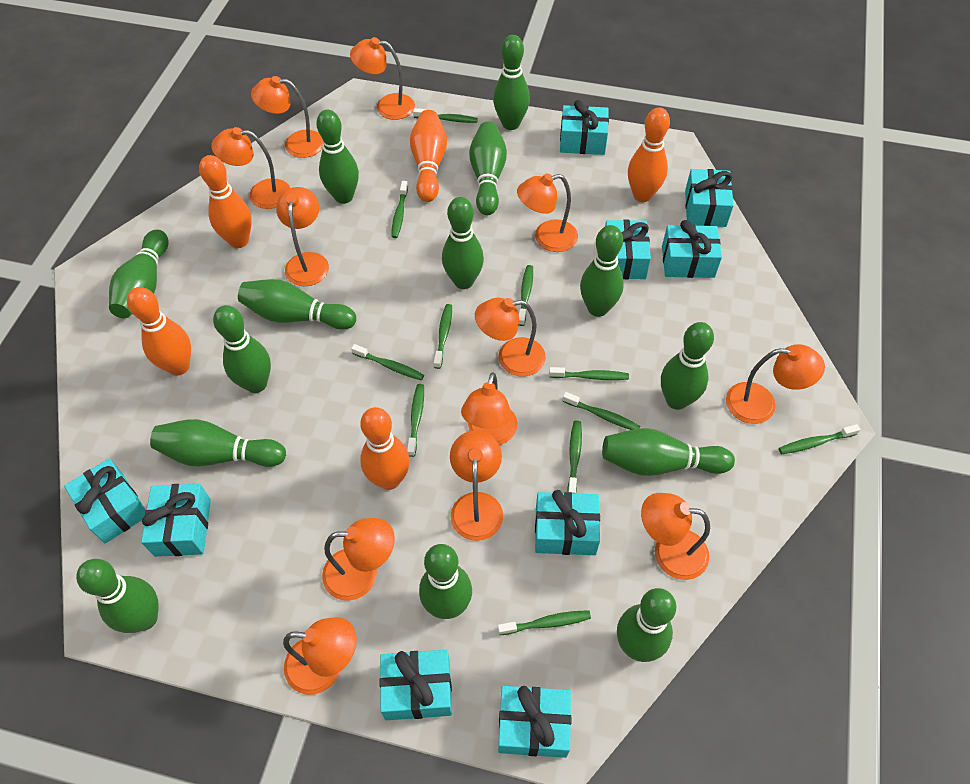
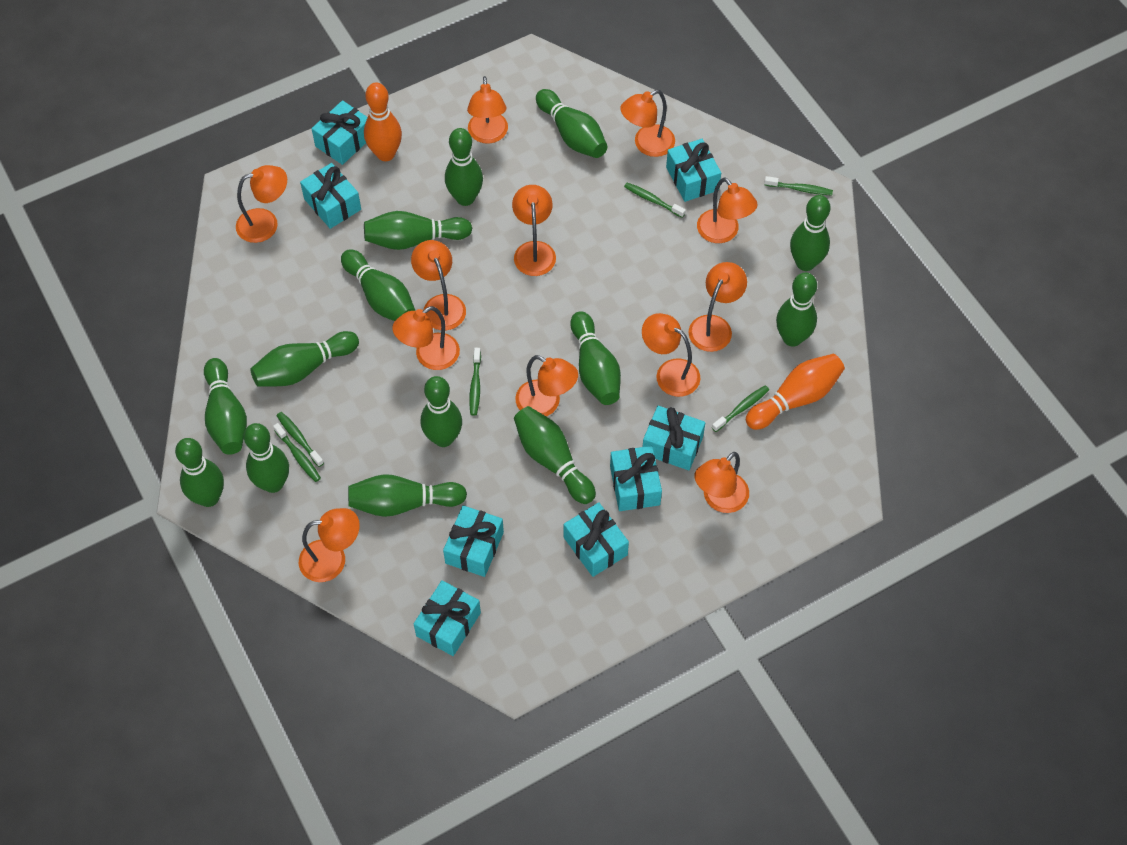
green toothbrush: [351,344,424,380] [391,181,408,238] [407,384,424,457] [413,108,478,123] [434,304,452,369] [498,610,591,635] [518,265,533,326] [549,367,629,380] [562,392,640,430] [567,420,582,493] [779,424,860,454] = 11 -> [273,423,321,482] [276,412,324,467] [469,348,481,415] [624,182,686,218] [712,385,769,432] [764,176,833,196] = 6
orange bowling pin: [127,287,191,376] [199,155,252,248] [360,407,410,490] [410,110,447,202] [628,107,670,202] = 5 -> [364,83,402,161] [746,354,845,430] = 2
turquoise gift: [64,459,146,543] [141,484,211,557] [379,650,452,720] [498,686,571,758] [535,490,600,555] [560,100,609,155] [605,220,651,279] [662,220,722,278] [685,169,734,227] = 9 -> [300,163,361,229] [311,100,368,165] [414,580,481,656] [443,505,504,577] [564,502,629,577] [610,446,662,511] [643,406,705,471] [666,139,721,202] = 8

